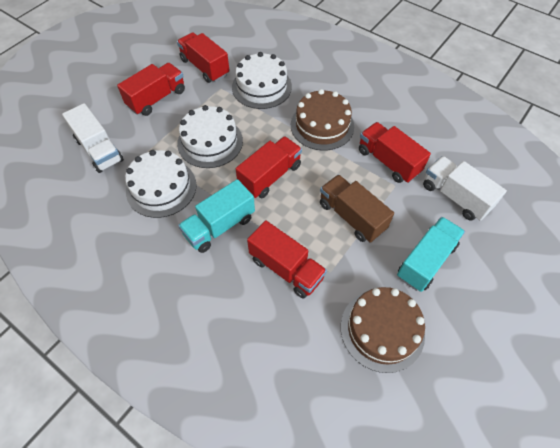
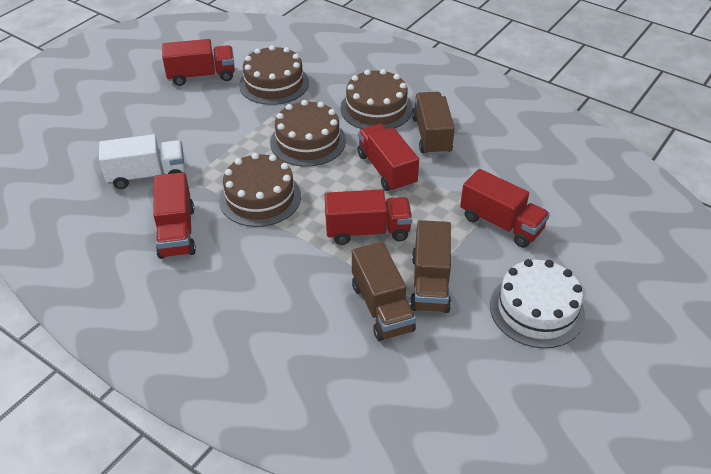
brown cake: [291,89,354,151] [341,287,425,373] = 2 -> [219,153,301,227] [239,45,309,105] [270,100,346,167] [340,69,413,129] = 4
brown truck: [320,174,394,243] = 1 -> [352,242,416,341] [410,220,451,313] [412,92,455,155] = 3
turquoise truck: [178,179,255,253] [397,217,465,292] = 2 -> none = 0
white cake: [125,150,197,218] [177,105,243,168] [232,52,292,109] = 3 -> [490,259,585,348] = 1
white truck: [62,103,124,173] [423,156,507,221] = 2 -> [99,134,185,189] = 1

